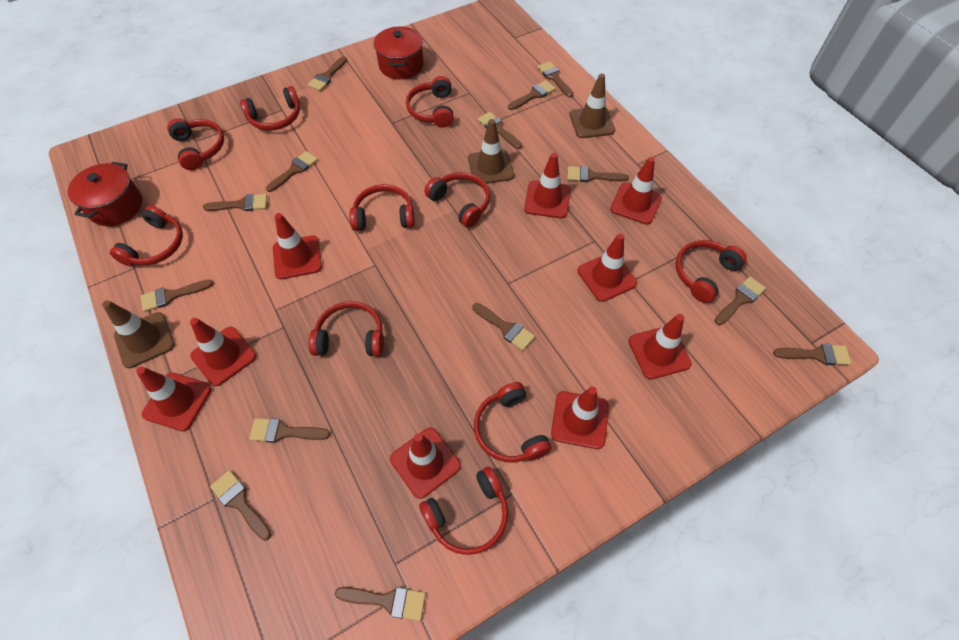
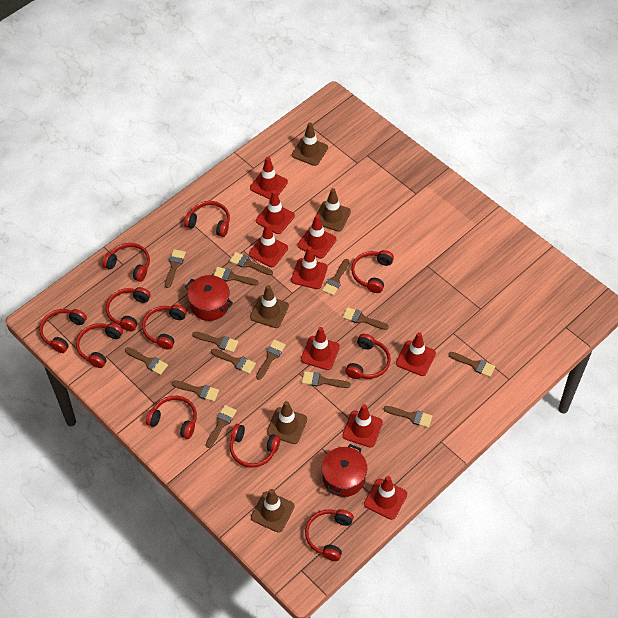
brown traffic cone: [102,300,174,368] [468,119,514,185] [570,74,615,138] = 3 -> [250,285,289,328] [251,489,295,532] [267,401,307,444] [292,123,328,166] [317,188,351,232] = 5
red headphones: [110,205,183,266] [167,118,224,170] [240,86,300,130] [308,301,384,357] [350,184,415,231] [406,76,454,128] [419,467,508,555] [425,172,490,228] [474,382,552,462] [676,240,747,303] = 10 -> [39,309,87,353] [76,323,123,368] [102,243,150,282] [106,287,151,331] [142,305,187,350] [146,396,197,439] [184,201,230,237] [230,424,281,468] [305,509,354,561] [345,334,391,379] [351,250,394,293] = 11

